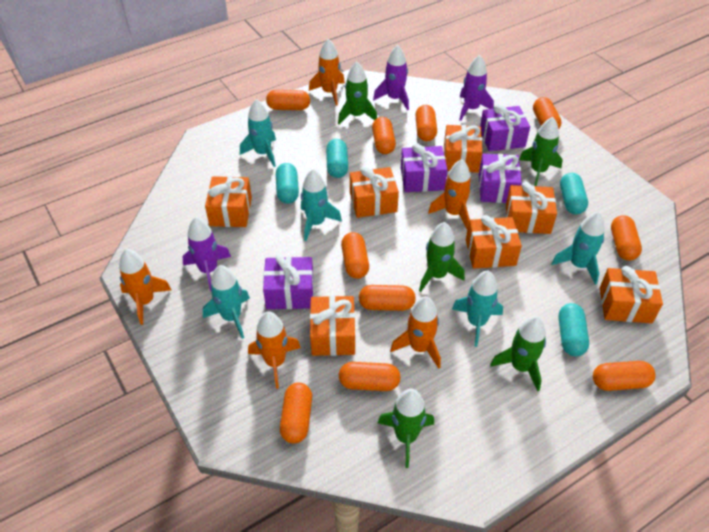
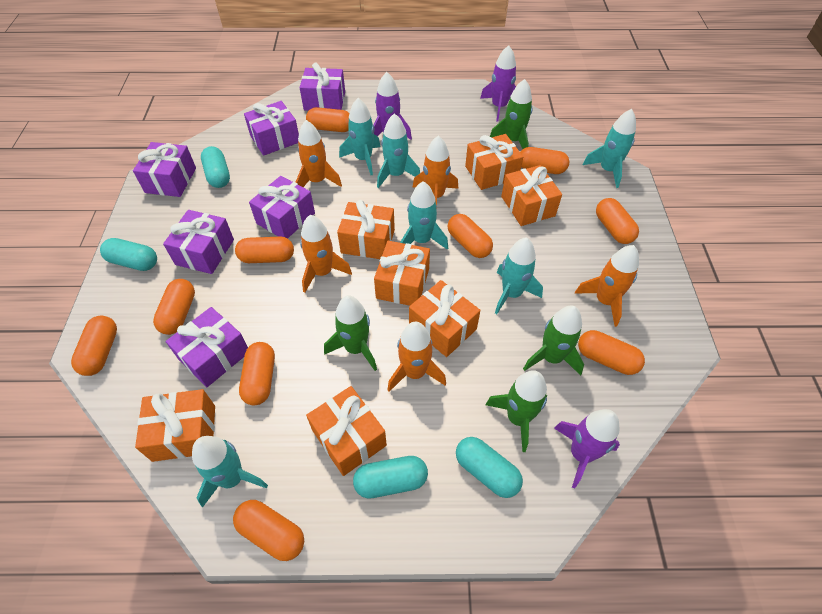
green rocket: [338,62,377,124] [378,389,434,468] [419,222,465,292] [490,316,546,391] [519,117,563,186] = 5 -> [324,295,377,371] [486,370,547,452] [490,79,532,149] [523,305,584,376] = 4
purple gift: [263,254,314,309] [401,143,448,192] [479,154,522,203] [480,104,530,151] = 4 -> [133,142,196,197] [163,210,234,274] [166,307,248,387] [244,101,299,156] [249,176,315,238] [300,63,345,111] = 6
turquoise rocket: [203,265,250,339] [240,99,276,167] [301,169,342,241] [452,271,503,347] [551,212,605,285] = 5 -> [192,436,268,508] [339,98,380,175] [377,113,420,188] [400,181,448,250] [495,237,543,314] [583,109,636,188] = 6

